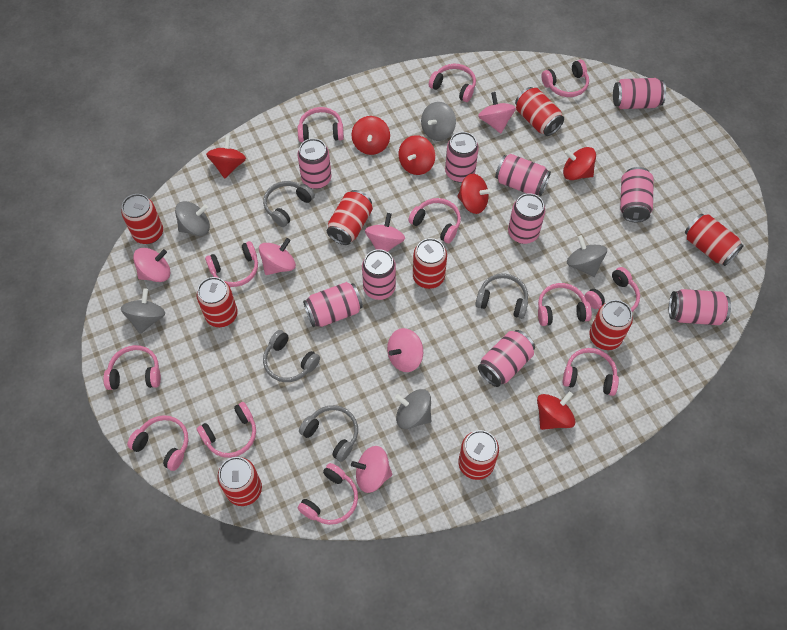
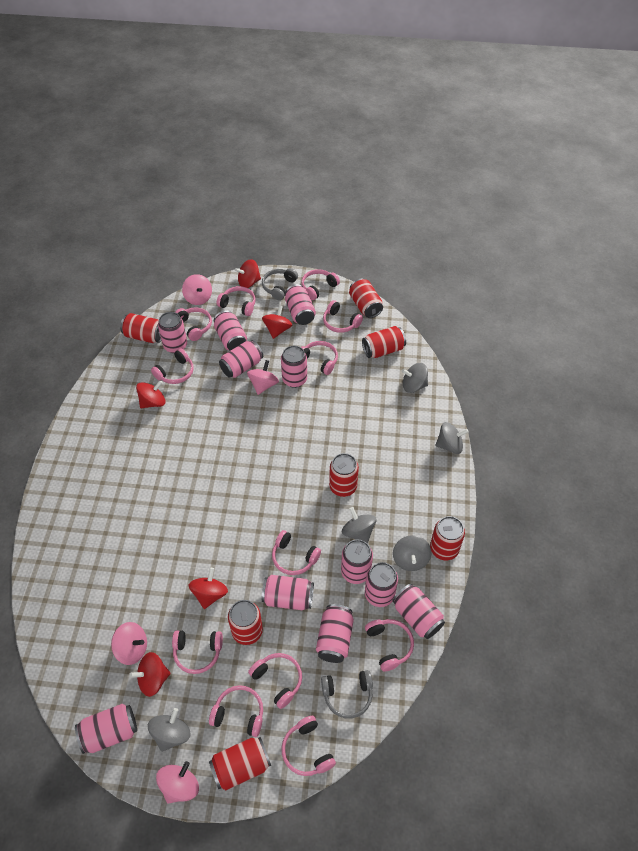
grey headphones: [263,181,315,227] [263,330,320,382] [299,405,358,462] [475,273,528,319] = 4 -> [262,268,298,300] [321,670,373,718] = 2
pink can: [297,138,332,189] [303,282,363,327] [362,249,396,300] [445,132,479,182] [478,330,535,387] [495,154,551,196] [508,193,545,244] [613,78,666,109] [620,167,654,222] [669,289,731,325] = 10 -> [75,704,137,754] [158,312,187,353] [214,310,247,351] [219,340,263,378] [262,575,314,610] [281,345,307,388] [285,284,316,325] [316,604,354,663] [341,539,373,584] [365,562,398,607] [392,584,445,639] = 11
pink spinning top: [133,248,170,282] [259,238,296,275] [351,446,392,493] [365,213,405,252] [387,328,423,372] [478,92,516,133] = 6 -> [111,622,147,665] [156,761,199,804] [182,274,212,305] [247,360,279,395] = 4
red can: [121,194,163,244] [197,277,238,327] [217,457,262,506] [327,190,373,245] [413,238,447,289] [458,430,499,480] [515,87,564,136] [589,300,633,350] [685,214,744,266] = 9 -> [120,313,162,343] [209,737,271,790] [228,600,263,645] [329,453,359,497] [349,279,383,318] [362,326,406,358] [430,516,465,560] = 7
red spinning top: [206,135,246,178] [351,116,390,155] [399,135,435,175] [457,174,493,214] [537,391,575,430] [563,147,596,180] = 6 -> [129,652,171,697] [136,380,166,408] [189,568,228,609] [235,259,261,288] [262,305,292,339] = 5

